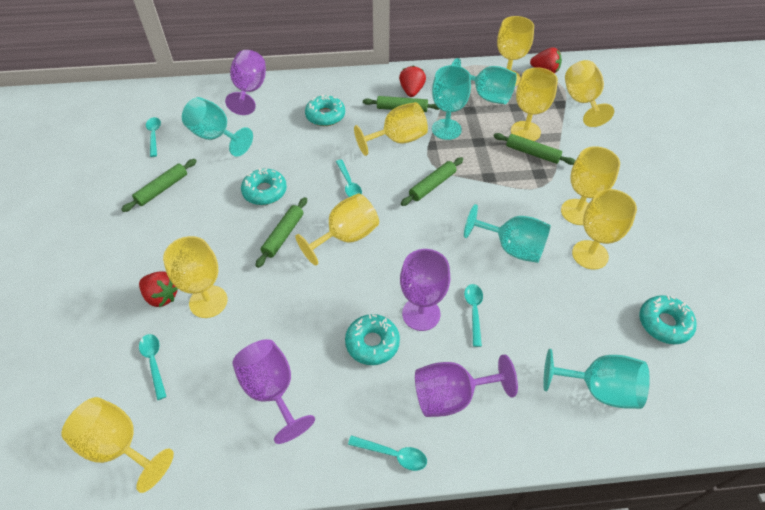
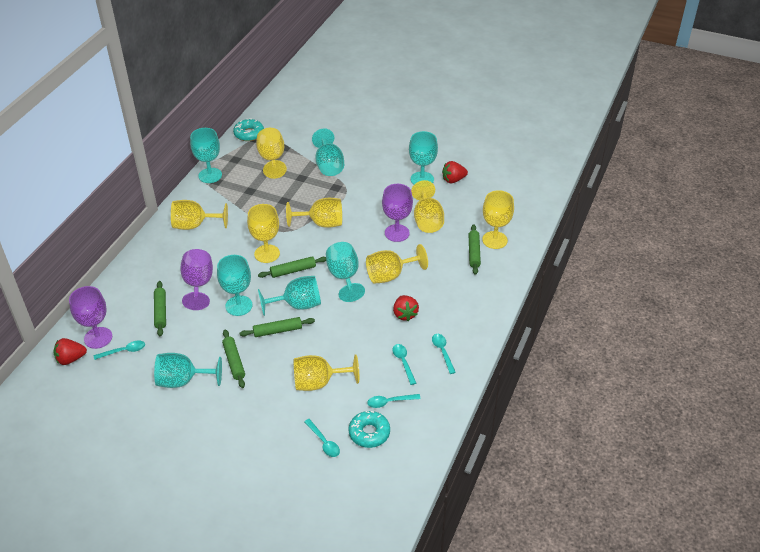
purple goblet: [225,50,266,115] [232,339,315,444] [400,249,450,331] [415,354,518,417] = 4 -> [69,286,112,349] [180,249,213,310] [382,184,413,242] = 3
turquoise donut: [241,168,287,205] [305,95,345,126] [345,314,400,365] [639,295,697,344] = 4 -> [233,118,264,141] [348,411,390,448] = 2
turquoise goblet: [182,97,253,157] [432,65,471,140] [451,58,517,104] [464,204,551,263] [543,349,650,409] = 5 -> [154,353,222,388] [190,128,222,183] [217,255,252,316] [258,276,321,316] [312,128,344,176] [326,242,365,302] [409,131,438,185] = 7
yellow goblet: [61,397,174,493] [163,236,228,318] [295,193,379,266] [354,102,428,156] [497,16,534,86] [511,67,558,141] [561,146,620,225] [565,60,614,127] [572,189,637,270] = 9 -> [171,200,228,230] [247,204,280,263] [256,128,287,179] [286,198,342,228] [294,355,359,391] [366,244,428,284] [411,180,444,233] [482,190,514,249] = 8

